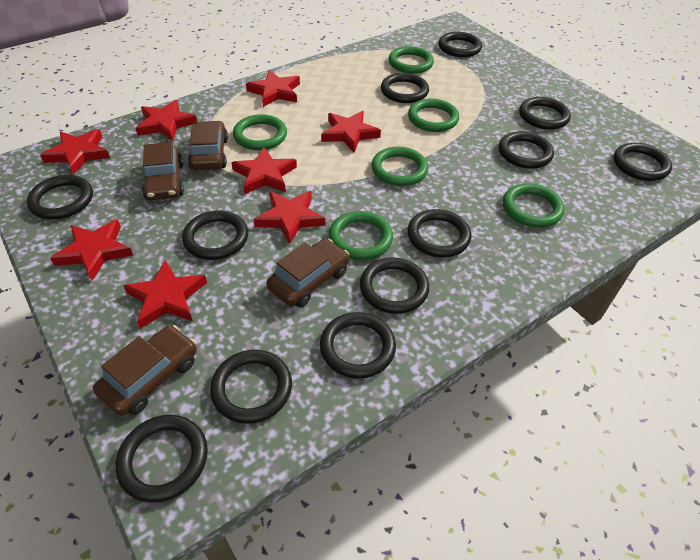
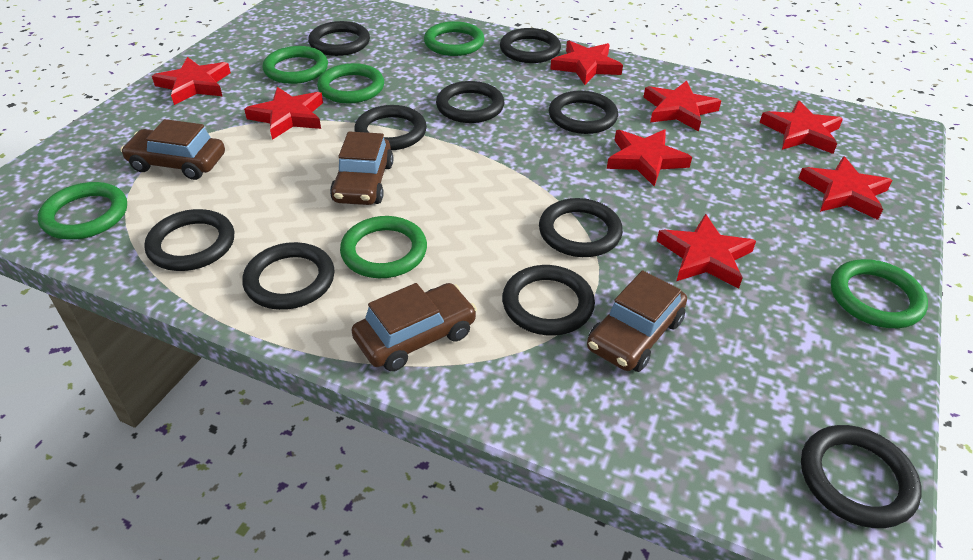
black ring: [27,175,93,219] [116,415,208,503] [182,210,248,260] [210,350,292,424] [320,312,396,379] [360,257,429,314] [381,73,429,103] [407,209,471,257] [438,32,482,57] [499,131,554,169] [519,97,571,130] [613,143,672,181] = 12 -> [144,209,234,271] [242,242,335,310] [308,21,370,56] [354,105,427,150] [436,81,504,123] [500,28,561,63] [502,265,595,336] [539,198,623,257] [549,91,618,134] [801,425,922,528] = 10

